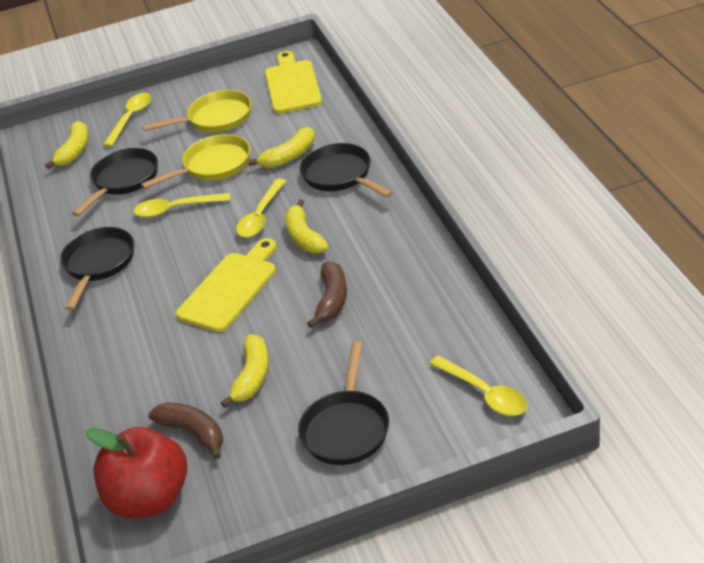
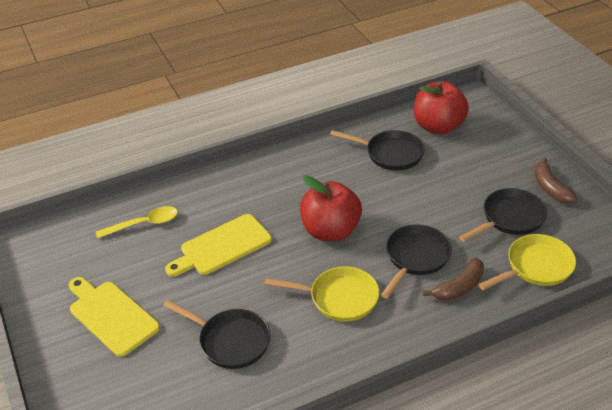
red apple: [86,427,187,518] = 1 -> [300,175,362,241] [414,81,469,135] = 2
yellow banana: [45,121,89,169] [221,334,269,408] [248,127,315,168] [285,199,329,253] = 4 -> none = 0
yellow spoon: [103,93,151,147] [133,193,230,218] [236,179,286,238] [429,355,527,416] = 4 -> [96,206,178,239] = 1

